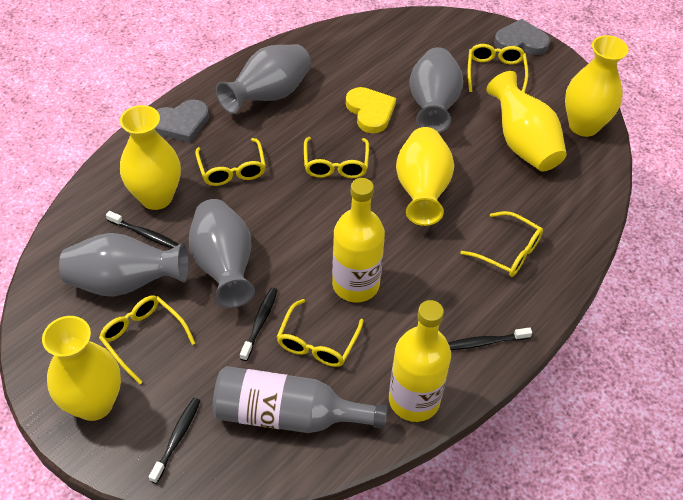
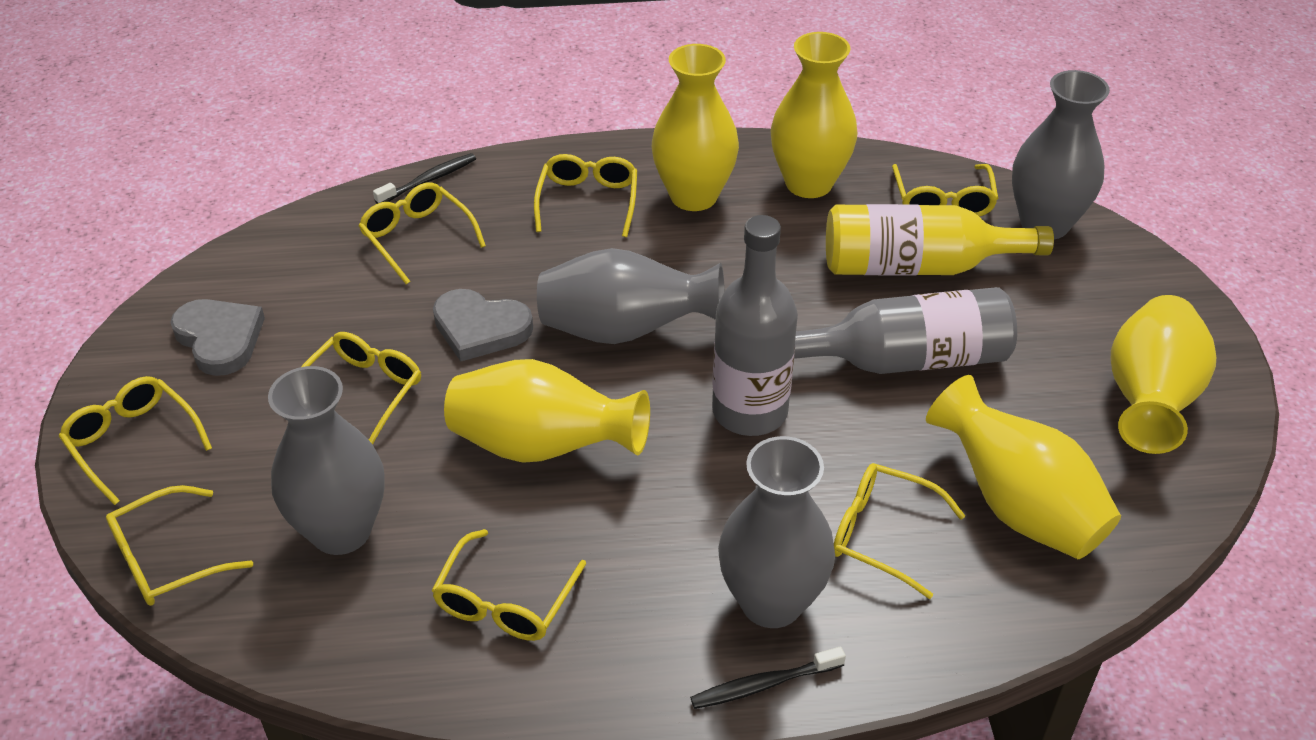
black toothbrush: [106,211,179,248] [149,398,200,484] [240,287,278,361] [448,327,532,350] = 4 -> [373,153,476,204] [690,646,846,709] = 2
grey bottle: [212,366,388,433] = 1 -> [712,215,798,436] [794,287,1017,374] = 2
yellow bottle: [332,178,385,302] [389,300,451,422] = 2 -> [826,204,1054,276] = 1
yellow glasses: [99,295,195,385] [195,138,266,186] [277,299,364,367] [304,137,369,178] [460,211,543,277] [468,44,528,93] = 6 -> [59,376,212,505] [106,485,253,606] [301,332,421,444] [359,182,486,284] [431,529,586,641] [534,154,637,237] [834,463,965,599] [892,164,998,217] = 8
yellow heart: [346,87,396,133] = 1 -> none = 0

